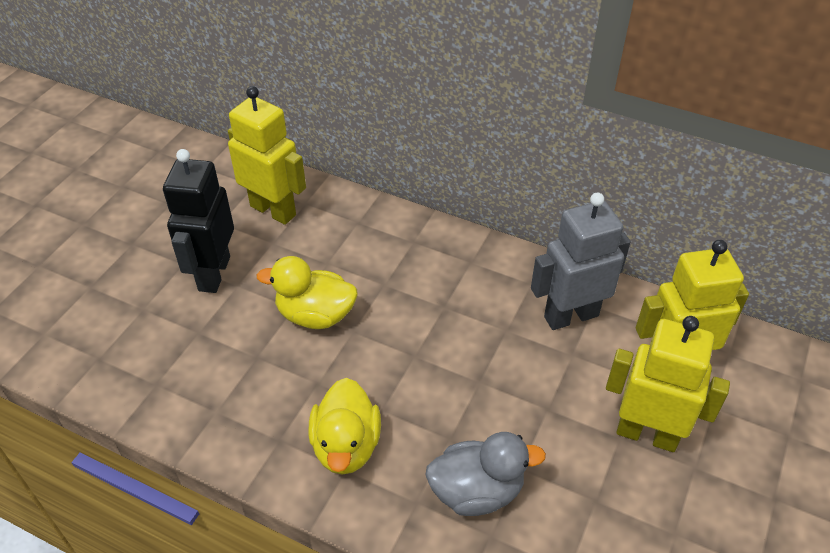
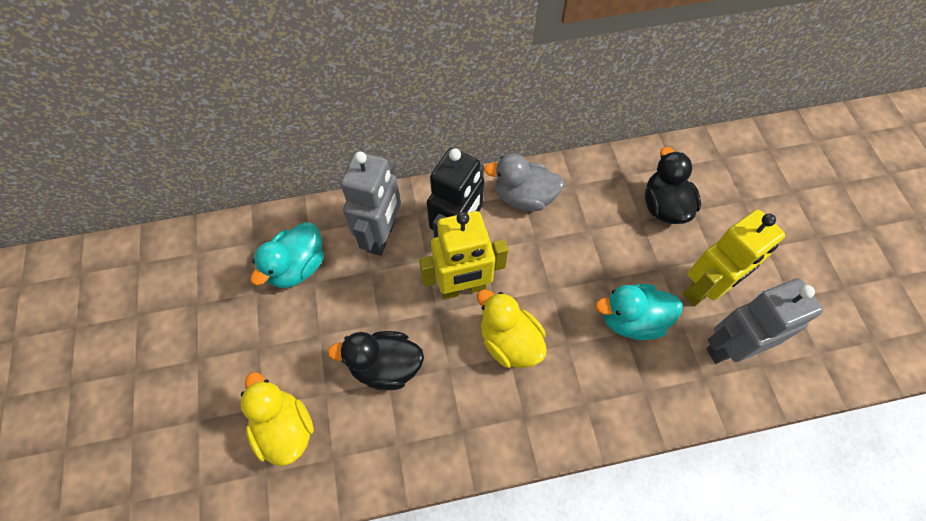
black duck: none = 0 -> [327,331,424,390] [645,147,701,224] = 2
grey robot: [531,192,631,330] = 1 -> [341,151,401,256] [706,278,823,364] = 2
turquoise duck: none = 0 -> [250,222,324,288] [595,284,683,340] = 2
yellow robot: [228,86,306,225] [606,316,730,452] [636,240,749,350] = 3 -> [419,211,508,299] [683,209,785,306] = 2

